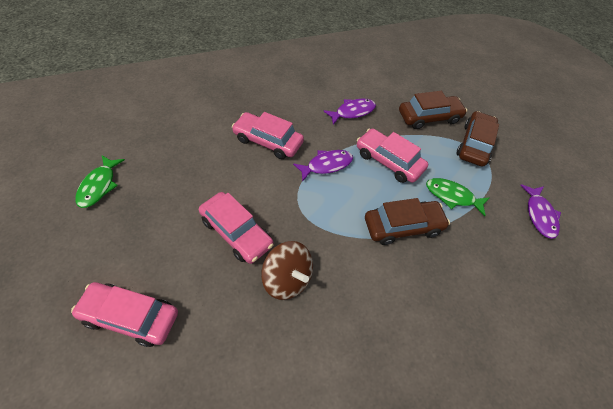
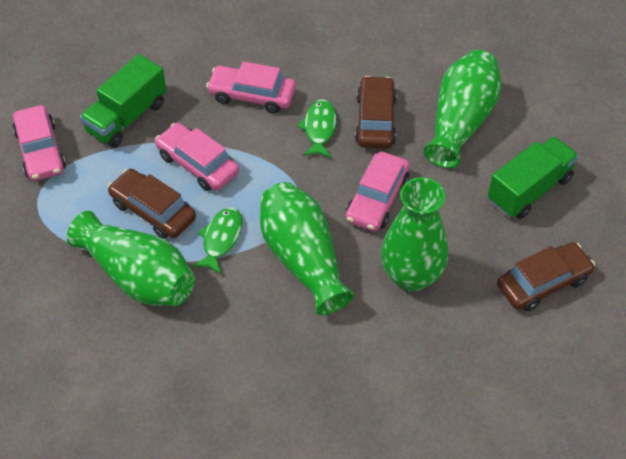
brown spinning top: [261,241,313,300] = 1 -> none = 0
green truck: none = 0 -> [80,54,167,148] [488,137,579,219] = 2
green vase: none = 0 -> [67,211,195,306] [260,182,354,315] [381,177,448,292] [423,50,501,168] = 4
purple fish: [293,150,353,182] [323,98,376,125] [520,184,561,239] = 3 -> none = 0

